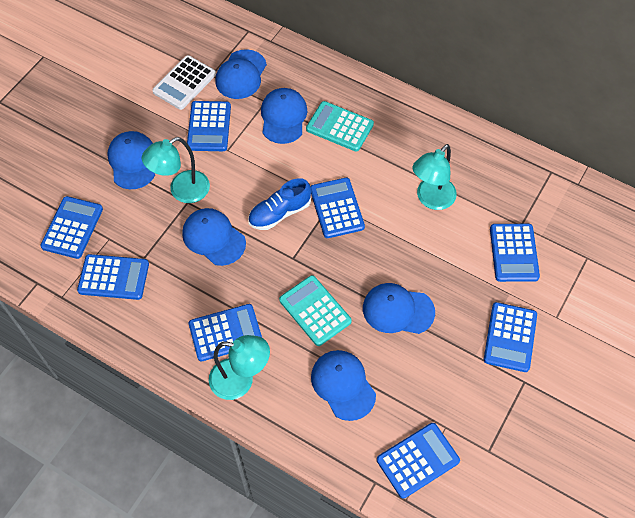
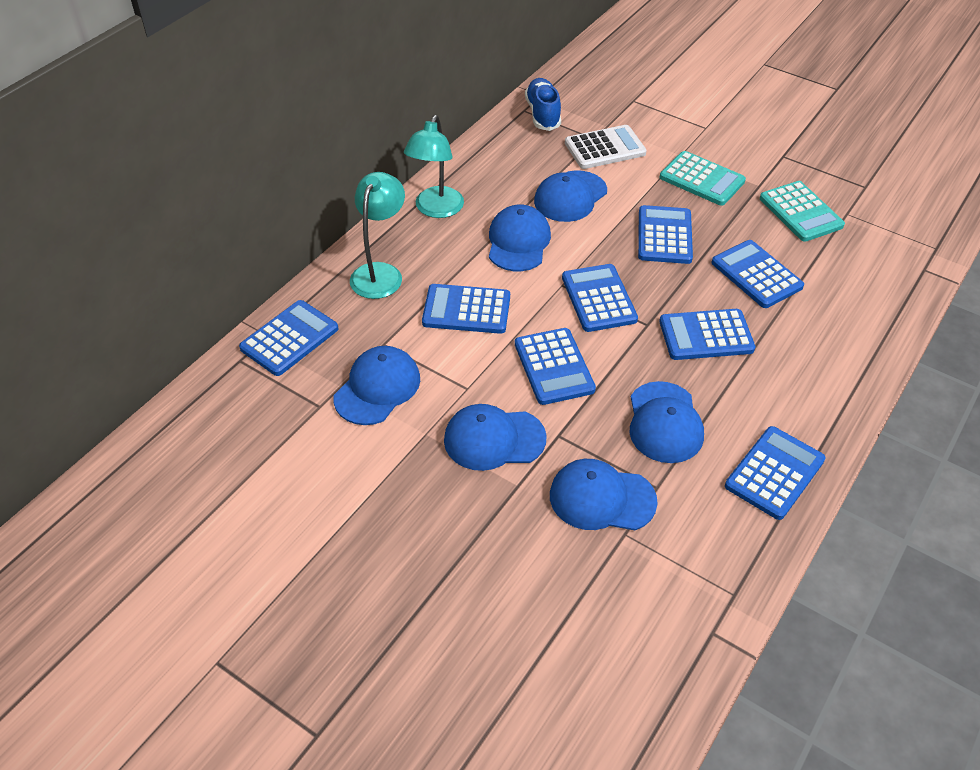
turquoise lamp: [142,137,210,203] [209,335,270,400] [412,144,457,210] = 3 -> [350,172,405,299] [404,115,464,218] = 2

